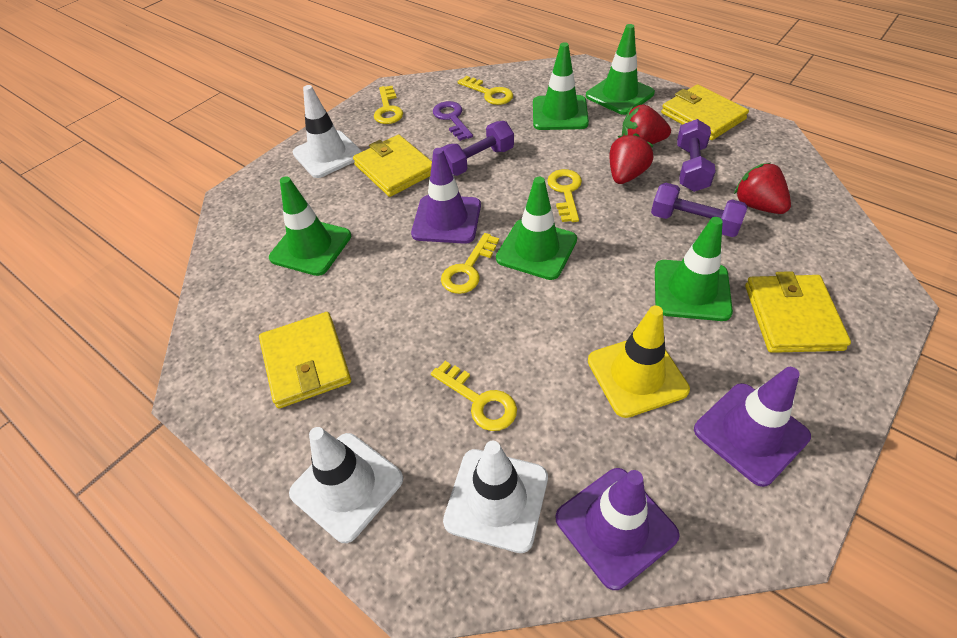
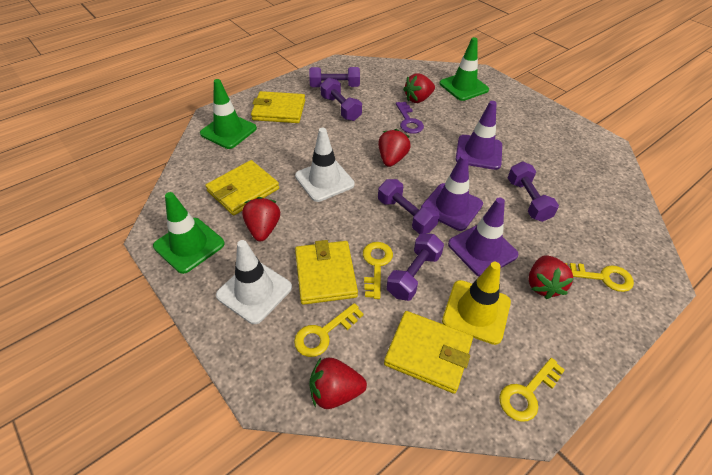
green traffic cone: [269,176,351,276] [496,177,577,280] [533,42,589,130] [586,24,655,115] [655,217,733,321] = 5 -> [153,192,225,274] [200,79,257,149] [440,37,489,101] = 3
purple dumbbell: [441,121,514,176] [651,183,748,237] [677,119,716,192] = 3 -> [309,67,360,87] [320,78,362,121] [378,179,440,234] [387,233,444,301] [508,162,559,222] = 5
red strawberry: [609,133,654,184] [622,104,671,144] [734,163,791,214] = 3 -> [242,197,280,241] [309,358,367,409] [378,129,411,167] [403,73,435,103] [528,255,574,299] = 5
white traffic cone: [289,427,403,543] [293,85,362,178] [443,441,548,553] = 3 -> [216,240,292,324] [295,128,355,202] = 2
yellow key: [374,86,403,124] [431,361,517,431] [441,233,499,294] [458,76,513,105] [547,169,582,222] = 5 -> [294,303,364,357] [363,242,393,299] [499,358,565,422] [565,263,634,292] = 4

